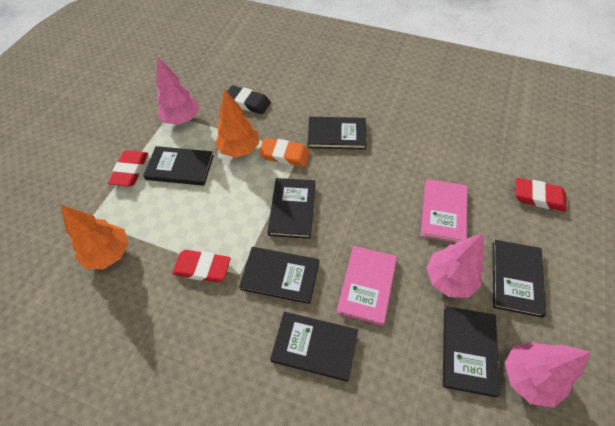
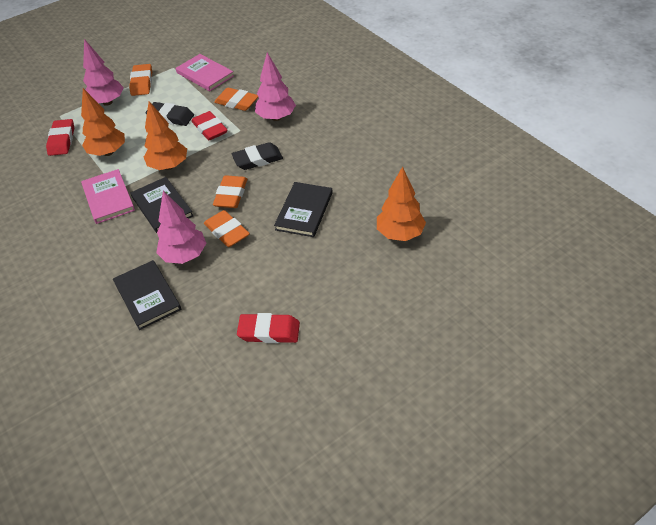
black book: [143,146,214,186] [239,247,319,304] [268,178,315,239] [270,312,358,382] [308,117,367,150] [443,306,500,397] [493,240,547,318] = 7 -> [113,260,181,330] [131,177,193,233] [274,182,333,237] = 3
black eraser: [227,85,271,114] = 1 -> [145,102,194,126] [232,142,283,170] = 2
orange eraser: [259,138,310,167] = 1 -> [129,64,152,96] [204,210,250,247] [213,175,247,208] [214,88,258,111] = 4
orange tree: [61,205,128,269] [215,89,259,158] = 2 -> [81,88,125,156] [144,101,187,170] [377,166,426,241] = 3

